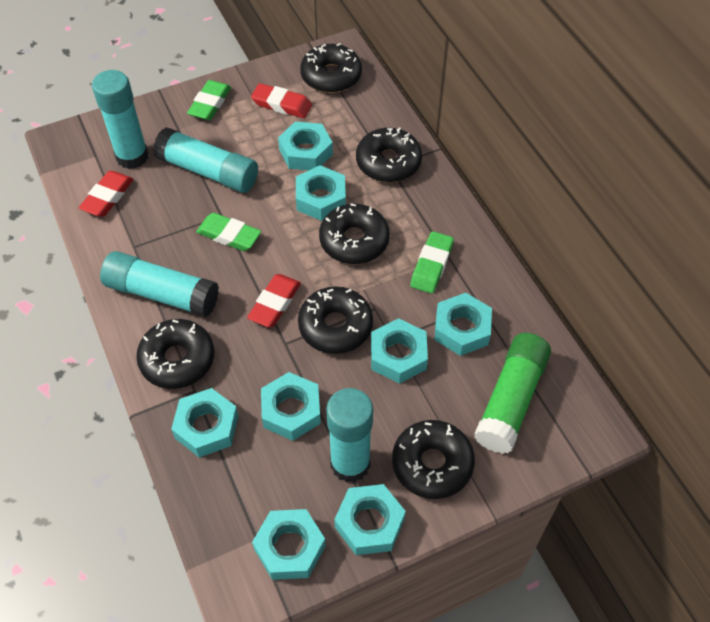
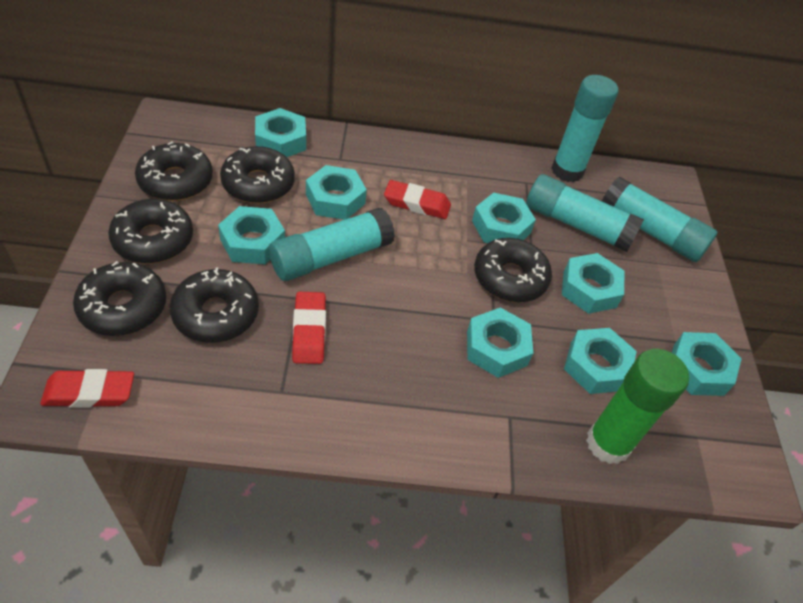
green eraser: [187,80,231,120] [196,213,261,251] [410,231,454,294] = 3 -> none = 0

